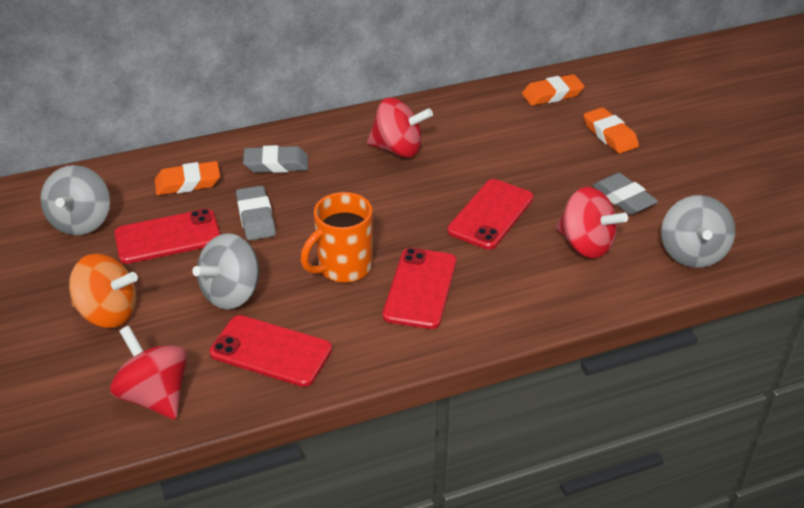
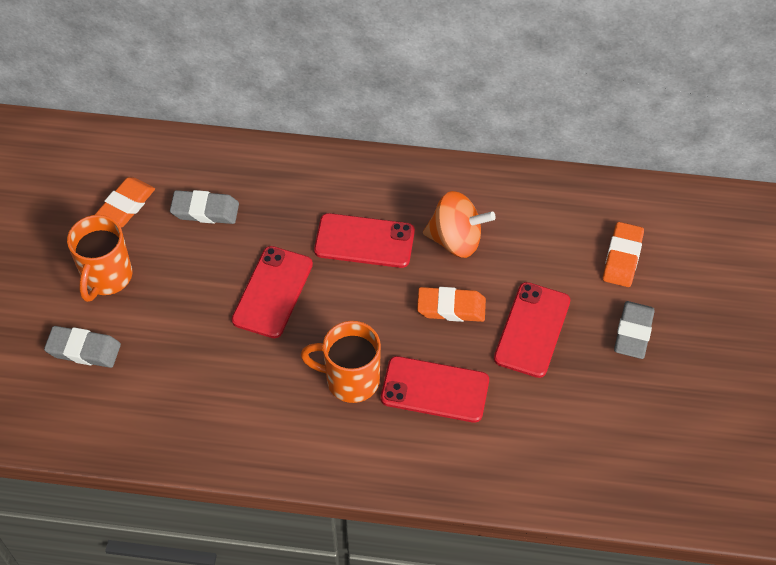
grey spinning top: [40,165,110,235] [192,233,259,309] [661,195,735,268] = 3 -> none = 0
orange mug: [301,192,373,283] = 1 -> [67,215,132,302] [301,321,381,403] = 2
red spinning top: [110,326,187,419] [367,98,433,158] [556,187,628,258] = 3 -> none = 0

